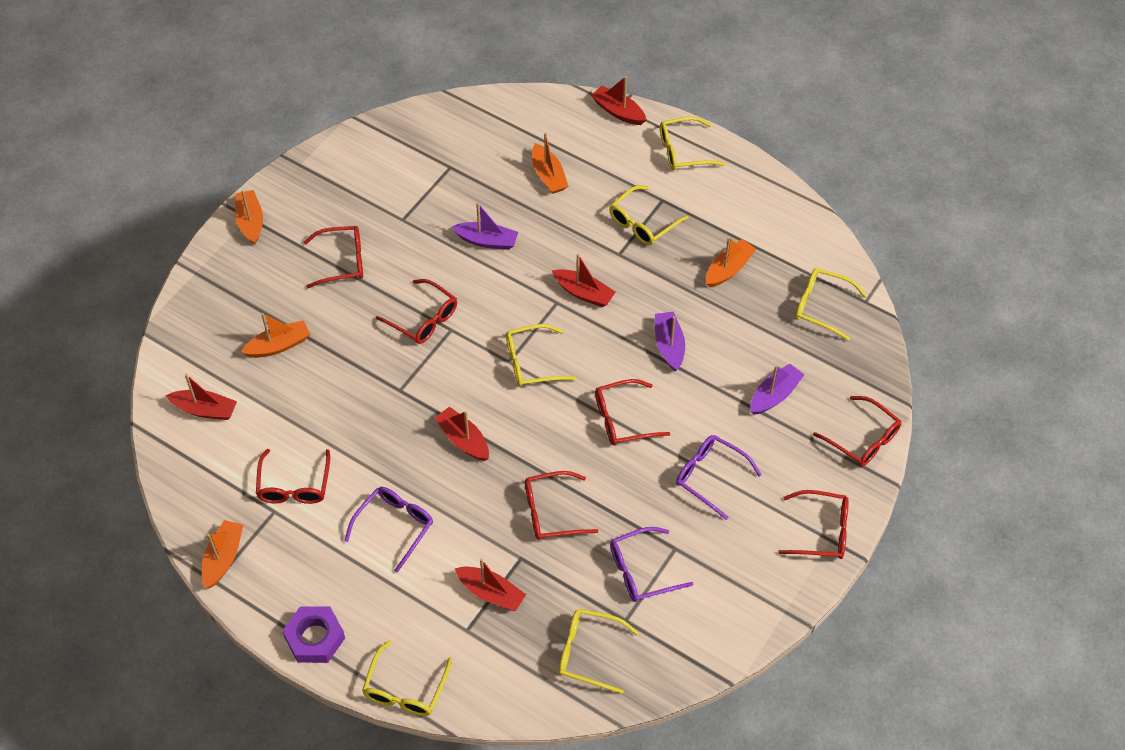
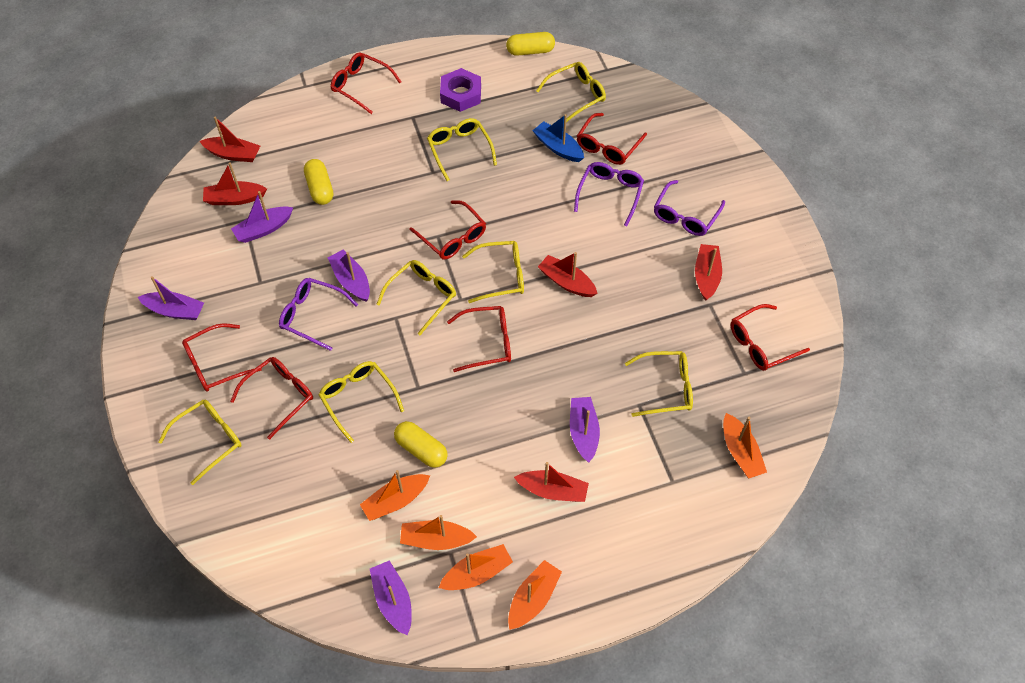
blue boat: none = 0 -> [533,114,584,162] = 1
purple boat: [452,202,518,250] [655,312,685,371] [750,363,804,415] = 3 -> [138,276,204,320] [231,191,294,243] [328,250,370,302] [370,560,412,635] [570,397,600,463] = 5
yellow capsule: none = 0 -> [304,159,333,205] [394,421,448,468] [506,32,555,56] = 3
yellow glasses: [362,640,452,716] [506,324,577,387] [559,609,639,694] [609,186,689,245] [660,116,725,171] [795,268,867,341] = 6 -> [158,400,242,485] [319,361,404,443] [376,260,456,335] [427,118,497,181] [462,241,524,303] [536,62,606,122] [625,351,693,417] = 7

